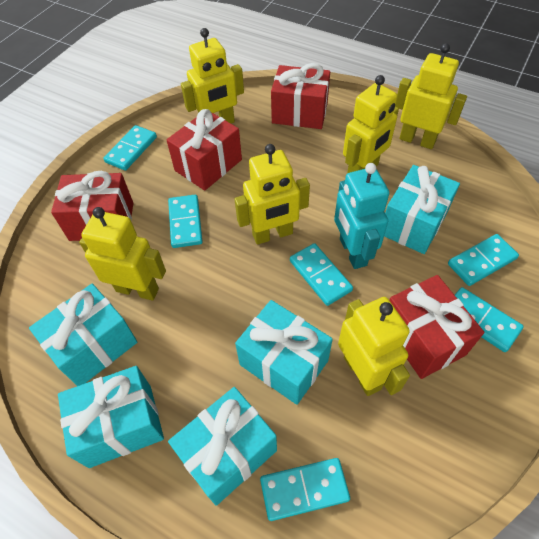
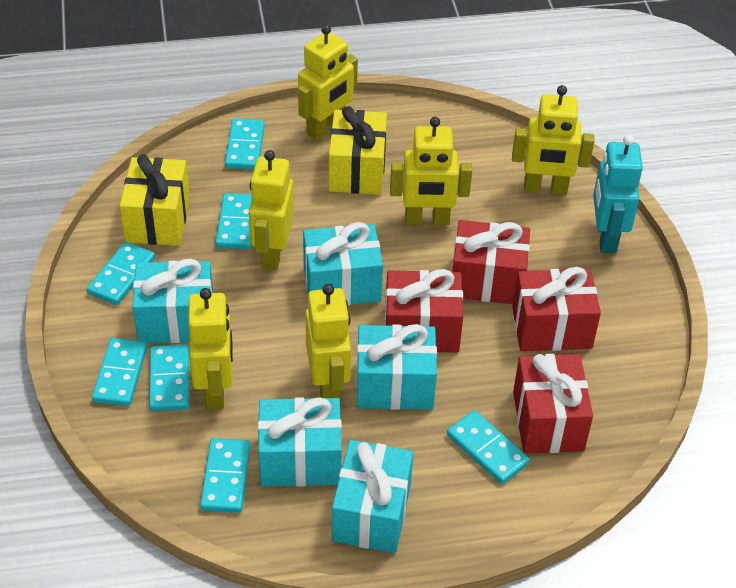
turquoise domino: [103,125,157,171] [168,195,203,248] [260,458,350,521] [290,243,353,306] [448,234,519,286] [455,287,524,352] = 6 -> [87,242,155,305] [92,338,147,406] [149,344,189,411] [200,438,251,513] [215,193,252,249] [225,118,265,169] [447,410,530,484] = 7
yellow gift: none = 0 -> [120,154,190,246] [329,106,387,195] = 2

